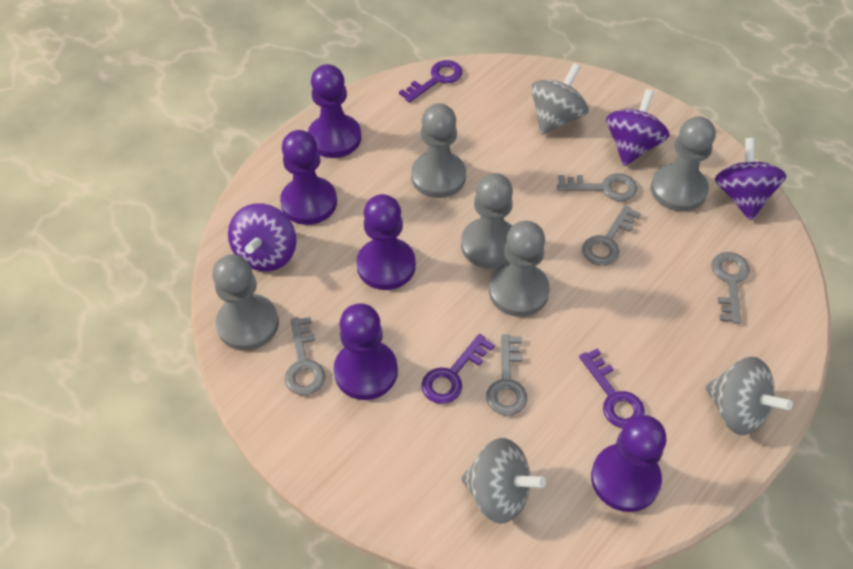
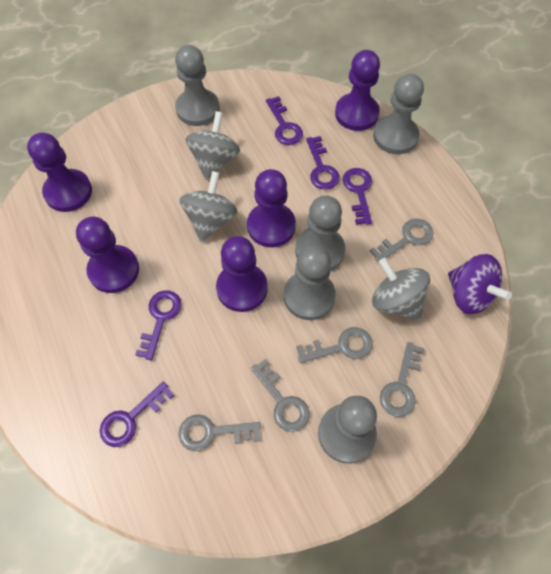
purple key: [399,60,463,103] [422,334,495,404] [579,348,645,428] = 3 -> [100,381,174,447] [135,290,182,360] [266,96,303,145] [306,136,340,190] [343,168,372,225] = 5
purple spinning top: [228,203,296,271] [606,89,669,166] [715,138,786,221] = 3 -> [448,254,512,314] = 1

